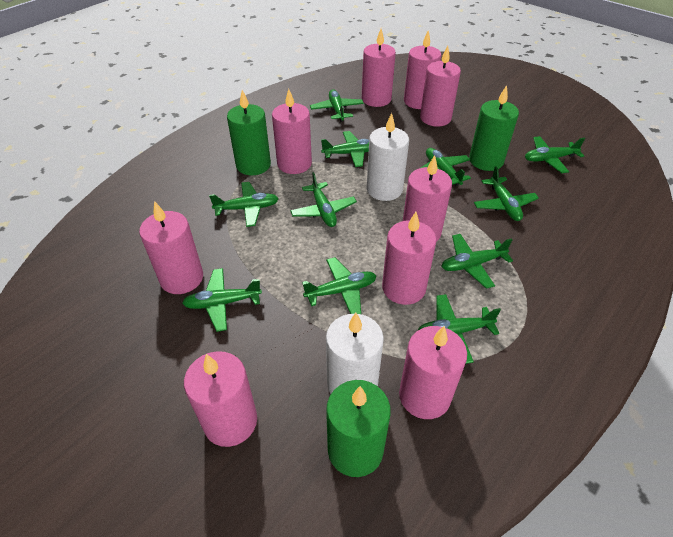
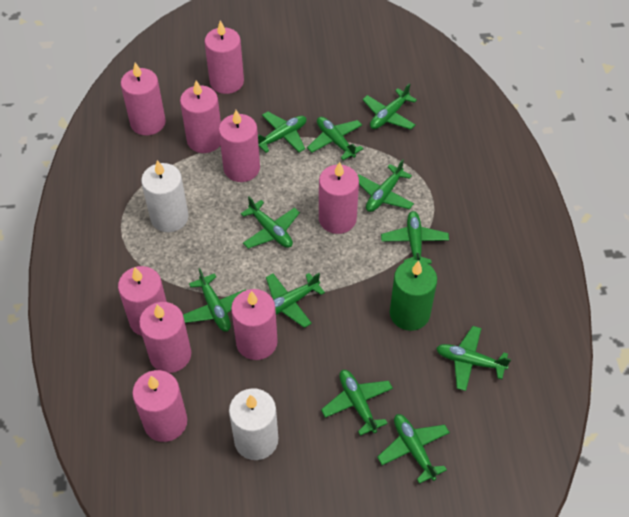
green candle: [227,90,271,176] [326,380,391,477] [469,85,519,171] = 3 -> [390,260,437,331] = 1

